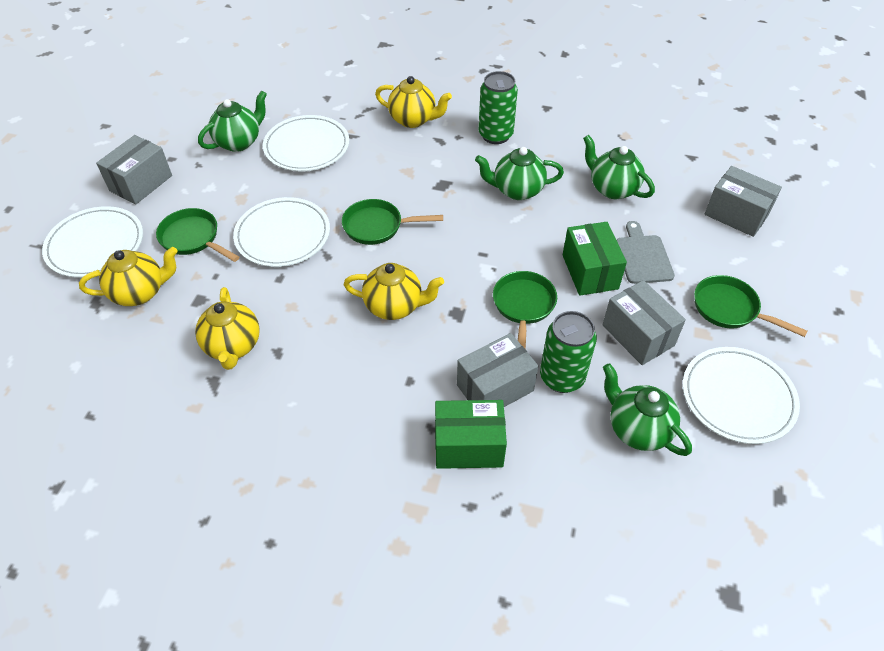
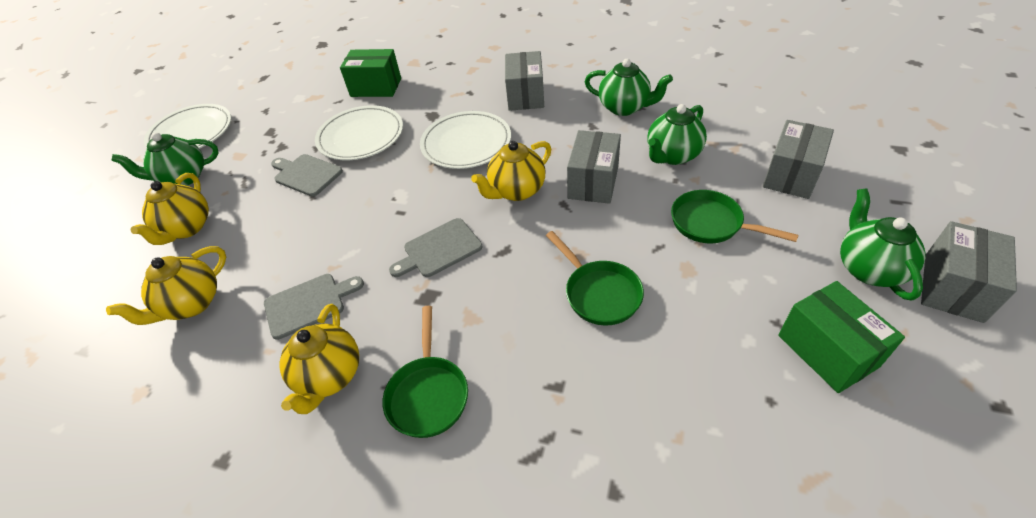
green can: [479,71,518,144] [540,311,597,393] = 2 -> none = 0
green pan: [156,208,239,262] [342,199,443,245] [493,271,557,349] [694,275,808,337] = 4 -> [383,306,468,438] [546,231,644,325] [671,190,799,243] = 3
grey cutting board: [617,221,675,284] = 1 -> [264,274,364,340] [271,154,343,197] [389,218,482,277] = 3
white plate: [42,206,143,278] [233,197,330,267] [263,115,349,171] [683,347,800,444] = 4 -> [144,104,231,149] [315,105,403,160] [420,111,511,169] = 3

